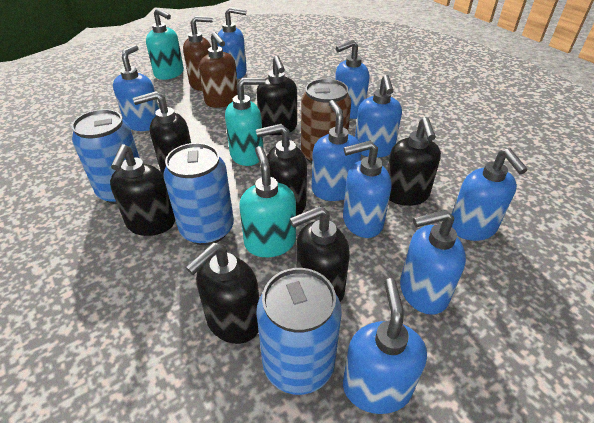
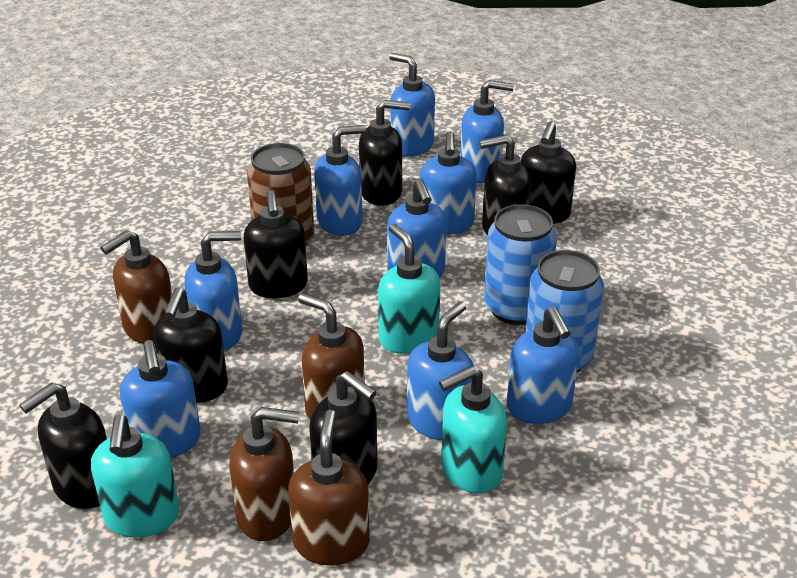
blue can: [72,109,140,204] [163,143,234,245] [256,268,342,395] = 3 -> [484,204,557,325] [526,250,604,372] = 2
brown soap dispenser: [183,16,213,91] [199,32,238,108] = 2 -> [100,230,172,345] [229,407,300,541] [288,410,370,565] [298,293,365,420] = 4

